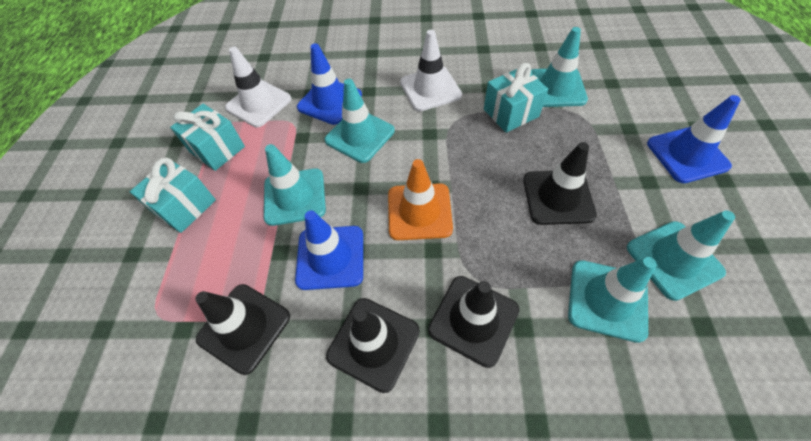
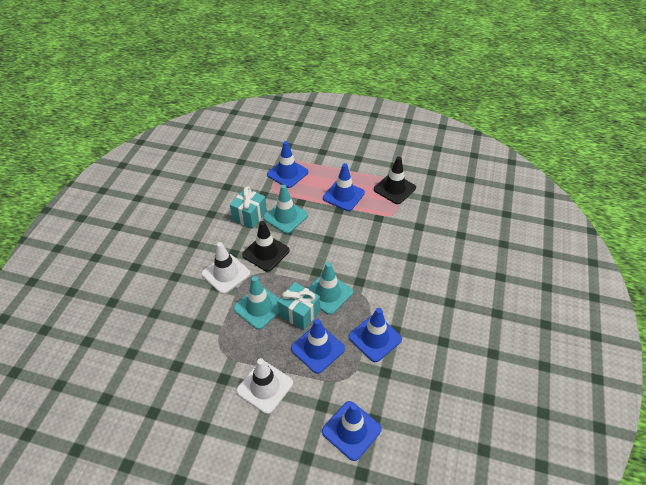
black traffic cone: [195,284,290,375] [326,298,420,393] [428,276,519,368] [523,142,597,225] = 4 -> [242,221,290,272] [374,157,416,204] = 2
blue traffic cone: [295,211,363,290] [297,43,362,125] [647,95,741,183] = 3 -> [267,141,308,188] [291,319,345,374] [322,401,382,461] [323,163,365,211] [349,308,402,362] = 5
orange traffic cone: [388,159,453,240] = 1 -> none = 0
turquoise gift: [130,157,216,233] [170,104,245,171] [484,63,548,133] = 3 -> [230,186,267,229] [278,282,320,330] = 2
turquoise traffic cone: [264,144,326,226] [324,79,395,163] [531,27,588,107] [568,257,656,343] [627,210,735,301] = 5 -> [233,276,279,329] [263,185,308,234] [308,262,353,315] = 3

